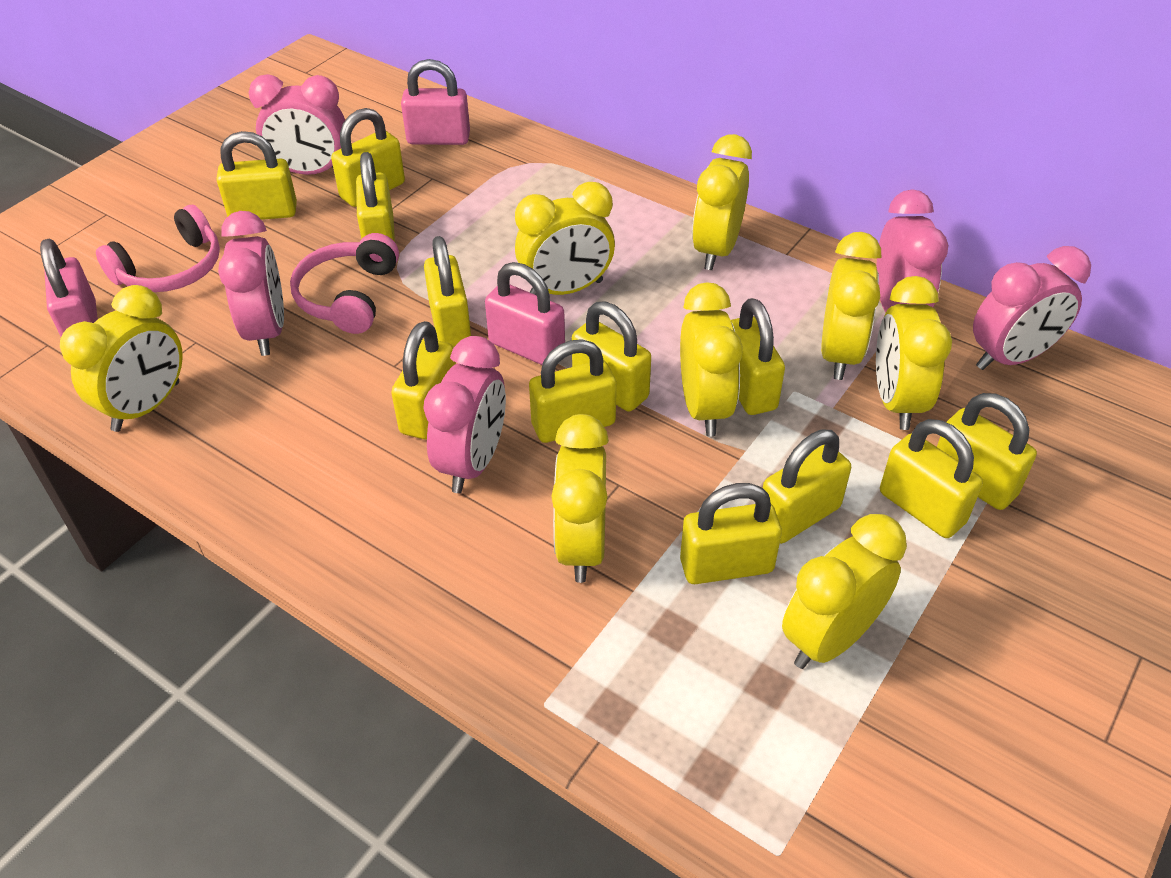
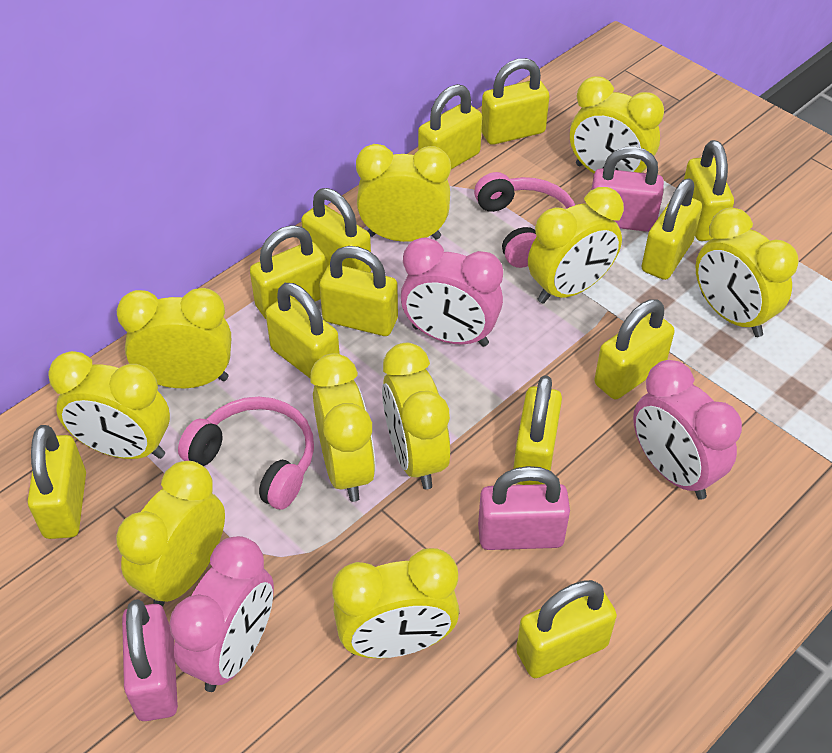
pink clock: [218,211,284,356] [249,74,345,175] [423,336,506,493] [877,189,948,313] [973,246,1091,370] = 5 -> [169,536,274,692] [401,237,503,347] [633,360,742,500] = 3
yellow clock: [60,285,183,432] [515,182,615,295] [551,414,609,583] [680,282,743,437] [692,134,752,270] [782,514,907,669] [821,232,881,380] [876,276,952,430] = 8 -> [48,351,170,459] [116,461,225,607] [117,288,231,388] [310,353,376,502] [332,548,459,658] [356,144,451,242] [382,343,450,489] [528,187,624,304] [570,76,664,173] [696,208,798,337] = 10

